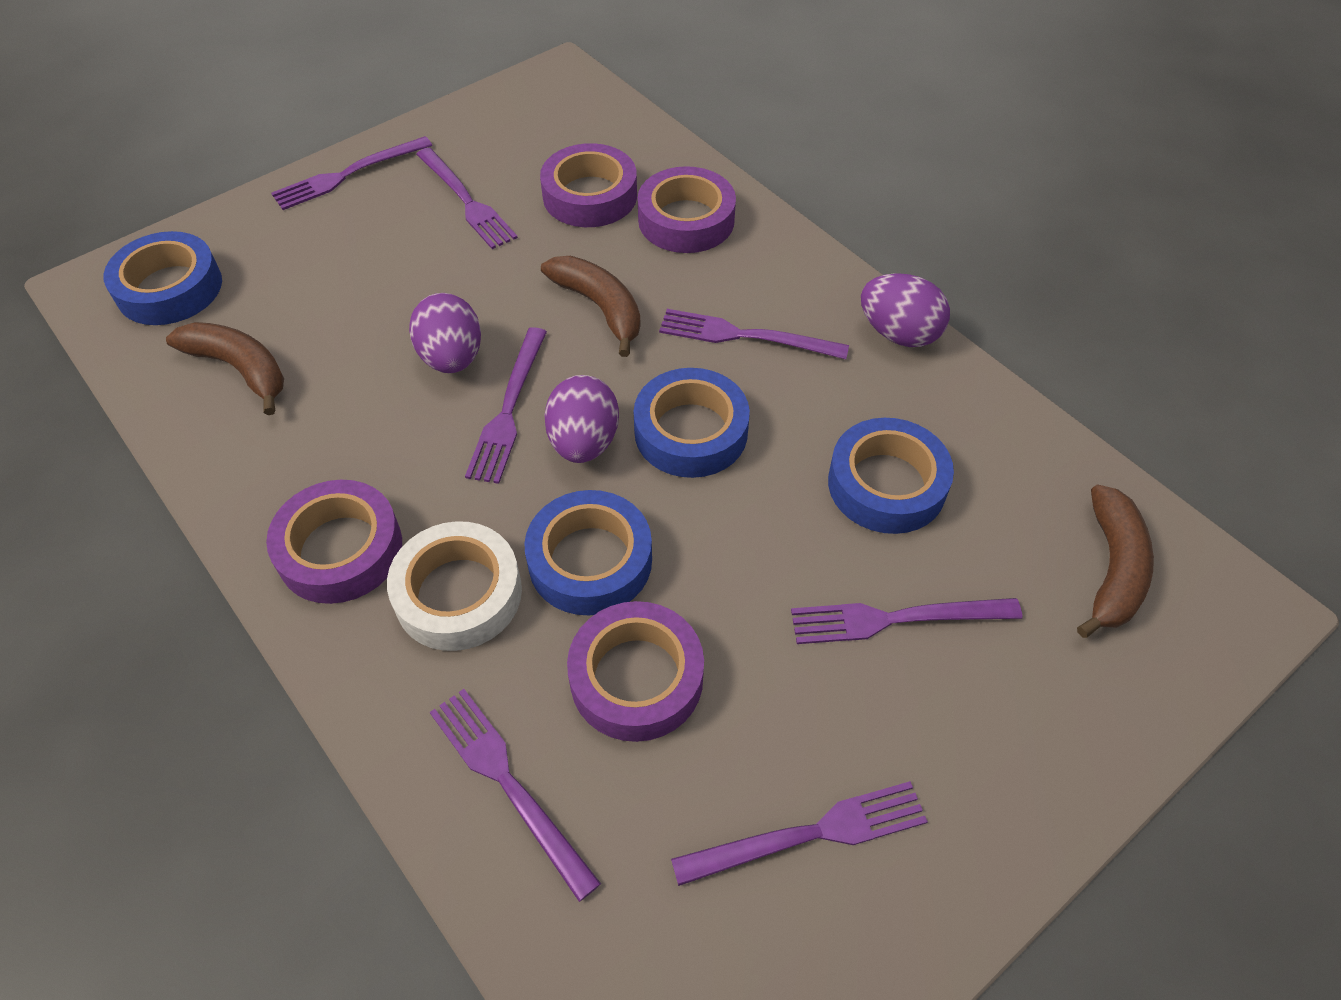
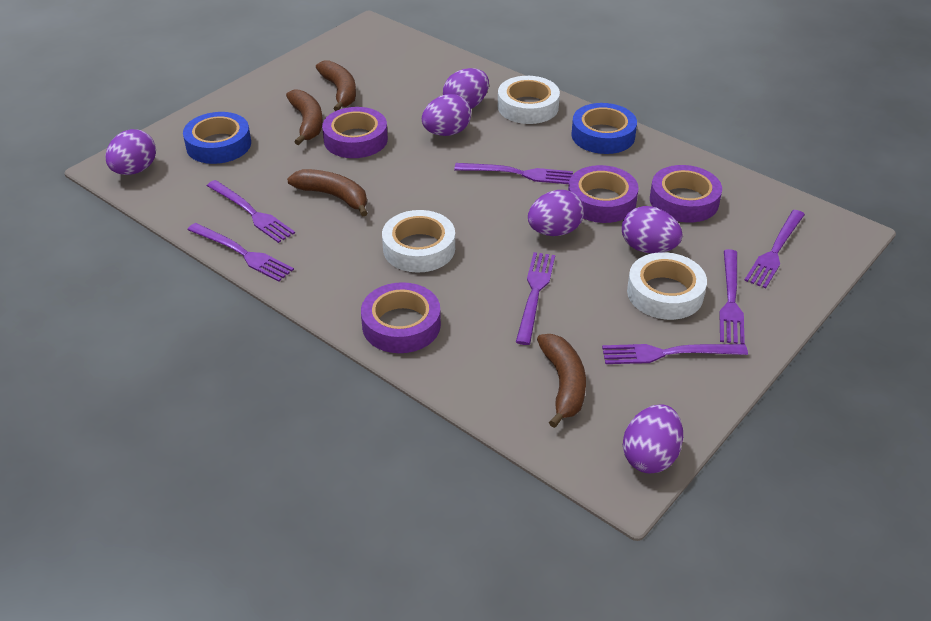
blue tape: [104,231,222,325] [524,490,652,615] [634,368,750,478] [828,418,954,534] = 4 -> [183,112,251,164] [571,103,637,154] = 2
brown banana: [166,322,284,415] [541,256,641,357] [1077,485,1154,638] = 3 -> [286,89,323,145] [287,169,367,217] [316,60,356,111] [537,334,586,428] = 4
purple egg: [409,293,481,373] [544,375,619,463] [861,273,950,347] = 3 -> [105,129,156,175] [422,94,471,136] [443,68,489,109] [528,190,584,236] [622,206,683,253] [623,404,683,474] = 6
white tape: [387,521,522,651] = 1 -> [382,210,455,273] [498,76,560,124] [627,252,707,320] = 3

